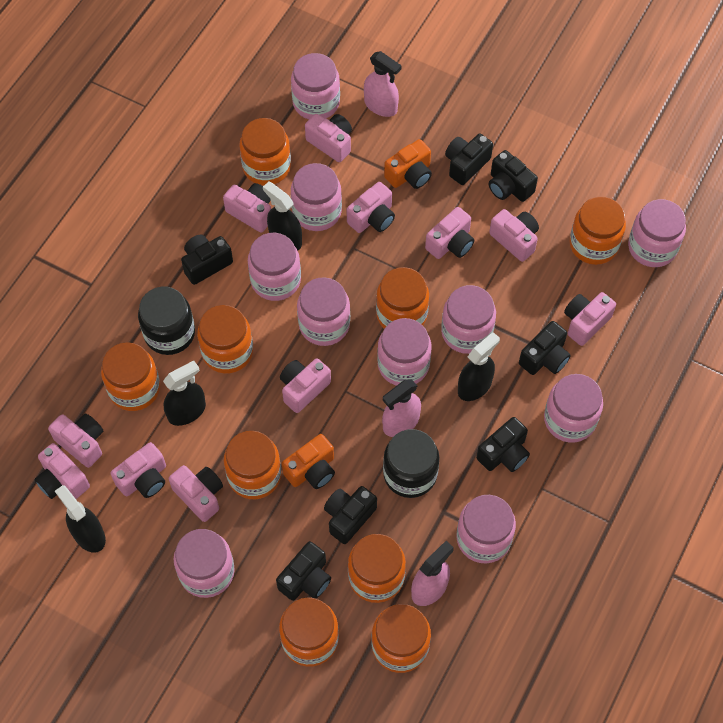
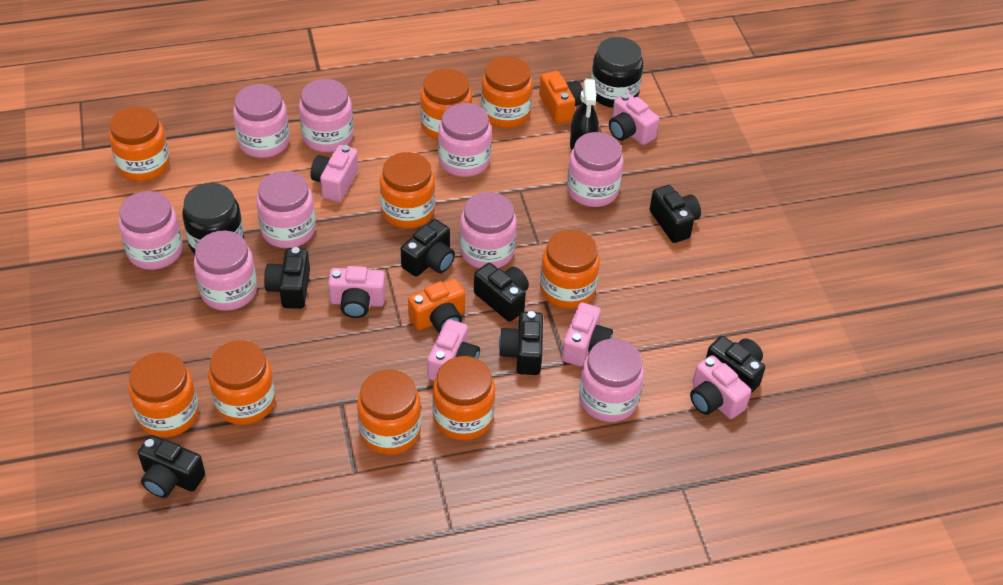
black spray bottle: [55,485,106,553] [163,360,206,426] [263,182,302,251] [458,332,500,401] = 4 -> [570,79,599,150] = 1
pink camera: [35,443,90,499] [48,414,103,468] [110,442,166,498] [169,465,223,522] [223,183,271,233] [280,358,331,413] [305,114,352,162] [347,182,395,233] [425,207,474,259] [489,209,539,262] [564,292,616,346] = 11 -> [311,145,359,202] [328,266,386,318] [427,319,480,381] [562,302,613,366] [609,93,659,145] [690,355,751,419] = 6
pink jar: [174,529,235,598] [248,233,301,301] [291,53,340,119] [291,163,342,231] [297,277,350,346] [377,318,431,386] [441,285,496,354] [456,495,516,563] [544,374,603,442] [628,199,686,267] = 10 -> [118,191,183,270] [194,231,257,311] [233,84,290,158] [256,171,316,248] [299,79,354,152] [438,103,492,177] [460,192,517,269] [567,132,624,207] [579,339,644,422] = 9
pink spray bottle: [364,51,402,117] [382,379,421,437] [411,541,454,606] = 3 -> none = 0

